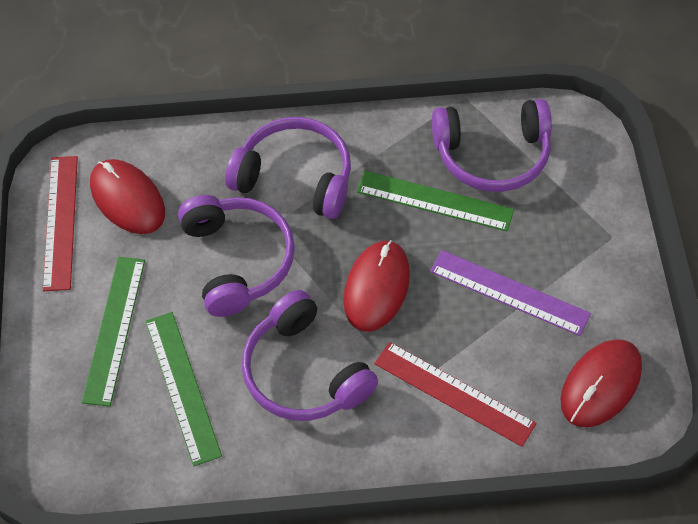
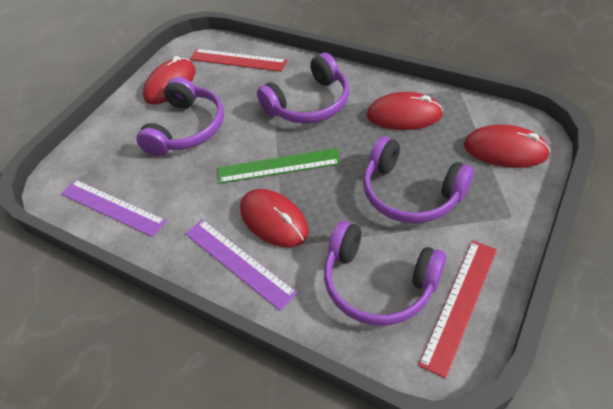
green ruler: [82,257,145,407] [145,312,222,466] [357,171,514,231] = 3 -> [218,148,340,184] = 1
purple ruler: [430,250,591,336] = 1 -> [61,179,167,237] [186,219,297,311] = 2
red mouse: [90,159,165,234] [343,240,410,332] [561,339,642,427] = 3 -> [143,56,196,104] [240,189,309,247] [367,92,443,130] [464,124,551,168] = 4

